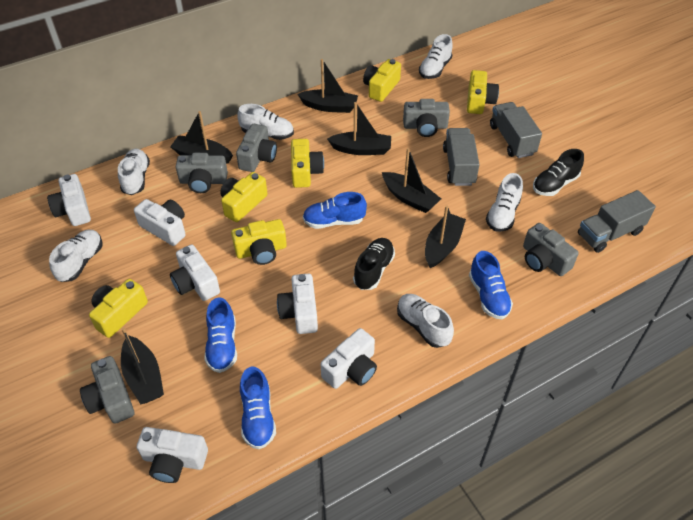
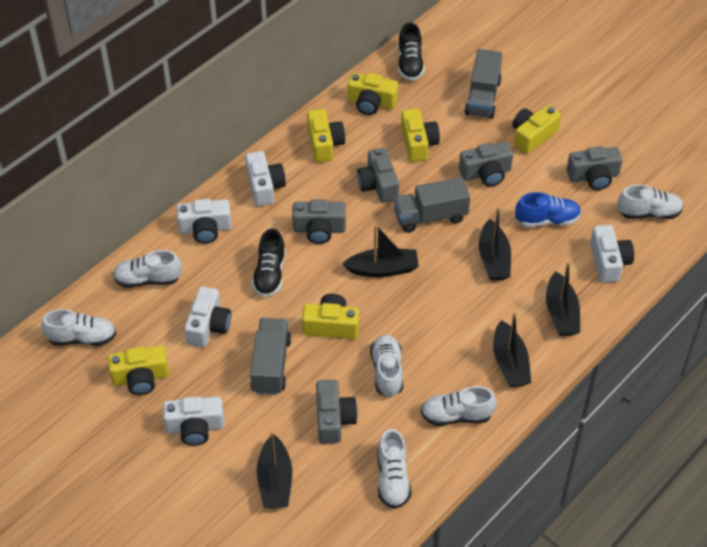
black boat: [121,328,164,404] [170,111,233,164] [297,59,358,113] [327,102,391,155] [382,148,441,213] [425,205,466,268] = 6 -> [257,432,292,508] [342,225,419,277] [479,207,511,281] [493,312,531,388] [546,262,580,336] = 5
blue shoe: [204,297,237,373] [240,367,276,449] [303,192,367,229] [469,251,513,319] = 4 -> [515,192,581,227] = 1
white camera: [47,174,91,226] [134,199,186,246] [137,427,208,483] [170,244,220,301] [277,274,318,334] [321,328,377,389] = 6 -> [163,396,224,446] [176,199,232,244] [184,286,231,347] [245,151,286,206] [590,225,634,283] = 5

